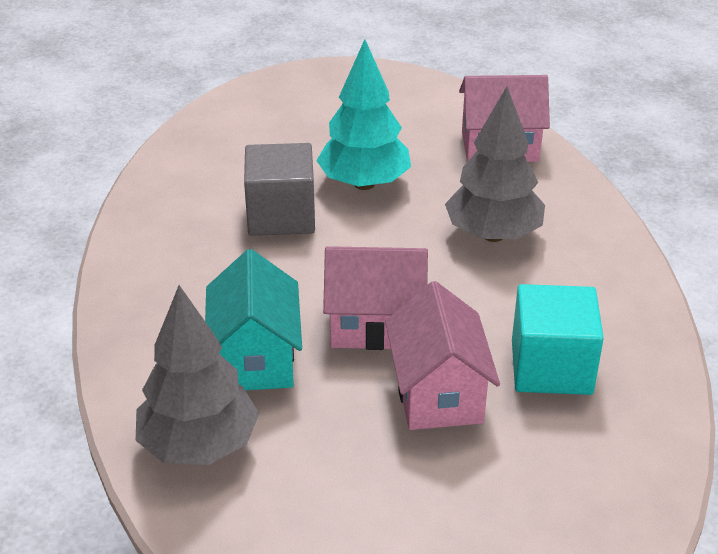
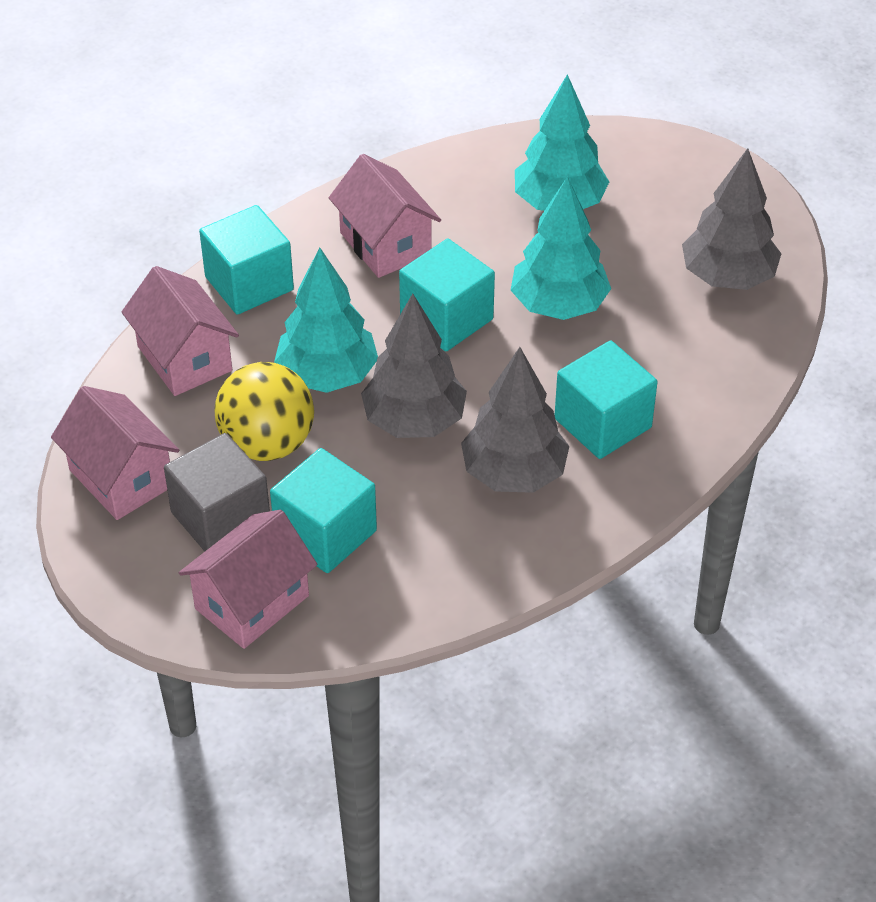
grey tree: [136,285,259,465] [445,86,545,242] = 2 -> [361,294,467,438] [461,347,569,493] [682,148,782,290] = 3
pink house: [323,246,428,350] [385,281,500,430] [459,75,550,162] = 3 -> [51,386,179,520] [122,266,239,396] [179,510,317,649] [329,154,441,278] = 4
turquoise cube: [512,284,604,395] = 1 -> [199,205,294,315] [270,448,377,573] [399,239,495,351] [555,340,658,459] = 4
turquoise house: [205,249,302,390] = 1 -> none = 0
turquoise tree: [316,39,411,190] = 1 -> [274,247,378,393] [511,176,611,320] [515,74,609,211] = 3
yellow ball: none = 0 -> [215,362,314,461] = 1

